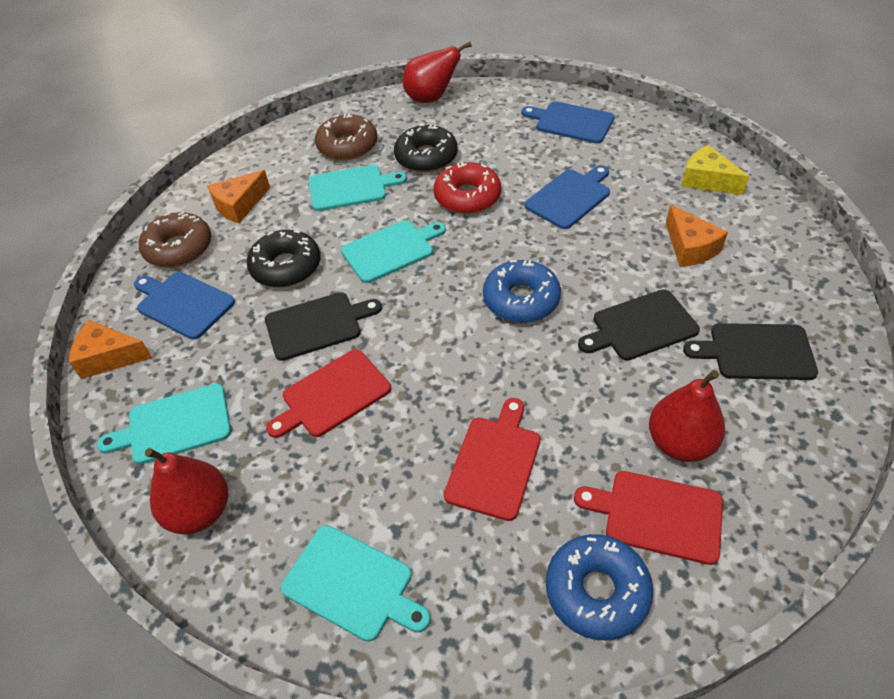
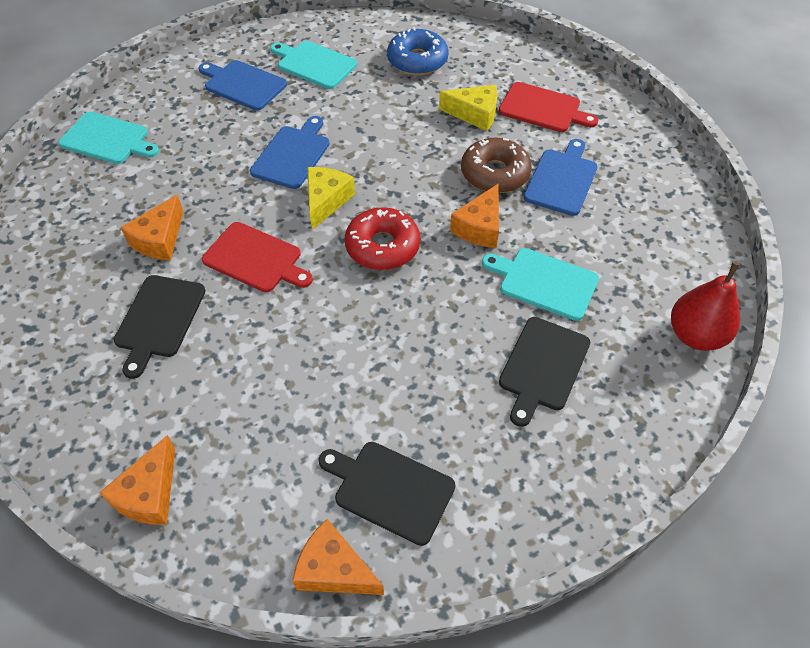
black donut: [247,230,320,287] [394,124,458,173] = 2 -> none = 0
blue donut: [483,260,561,323] [546,534,653,640] = 2 -> [387,27,449,75] = 1
brown donut: [139,212,211,267] [315,113,377,161] = 2 -> [461,138,532,193] = 1
orange cheese: [69,320,152,379] [207,170,270,223] [666,205,728,267] = 3 -> [99,435,175,525] [120,195,183,260] [292,519,384,595] [450,184,499,248] = 4
red cutting board: [266,349,391,438] [444,398,540,521] [574,471,723,565] = 3 -> [202,222,313,292] [499,82,598,132] = 2
red pear: [145,448,228,534] [403,42,472,103] [649,370,725,462] = 3 -> [671,262,740,351] = 1
turquoise cutting board: [97,384,231,464] [281,525,431,642] [308,165,407,211] [341,220,446,283] = 4 -> [58,112,159,164] [270,41,357,89] [482,248,599,321] = 3
yellow cheese: [681,145,749,195] = 1 -> [307,167,355,230] [439,85,497,131] = 2

